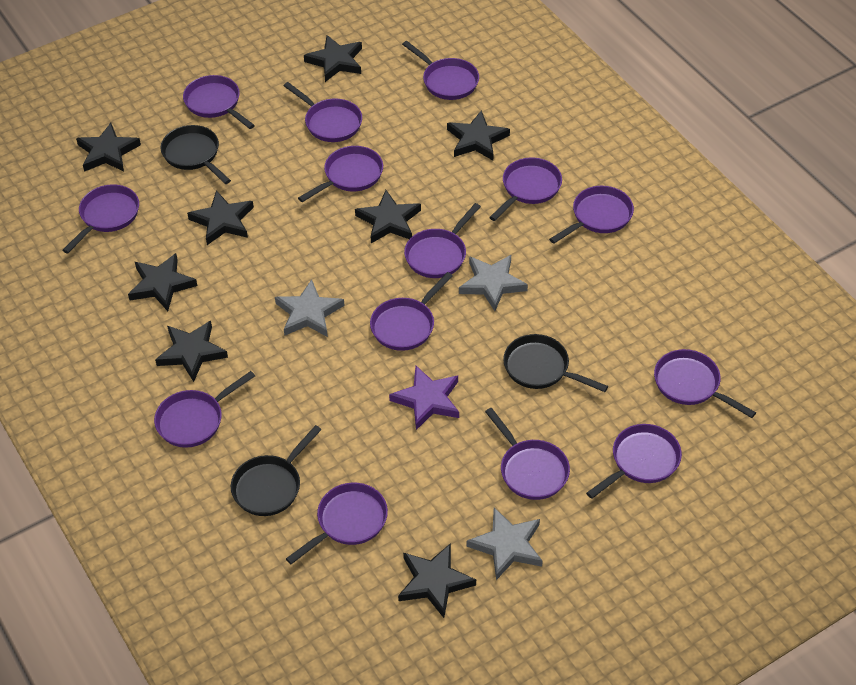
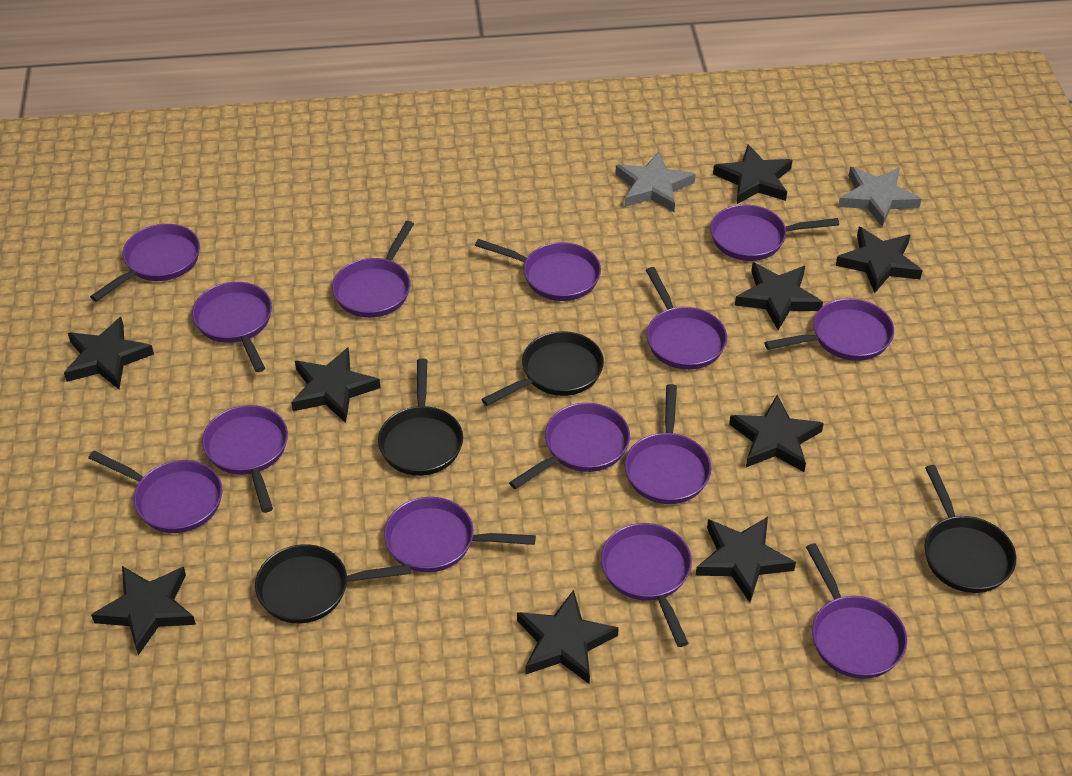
black pan: [160,125,231,184] [231,425,322,516] [503,334,608,392] = 3 -> [255,544,411,624] [378,359,463,476] [481,331,604,406] [924,465,1016,593] = 4
black star: [76,123,141,172] [128,253,197,311] [155,321,228,382] [187,190,254,245] [304,35,362,82] [355,190,421,243] [398,543,476,618] [447,110,510,160] = 8 -> [64,317,154,389] [91,566,196,655] [291,348,381,423] [517,590,619,684] [695,517,796,602] [713,145,792,204] [729,395,824,472] [735,263,823,330] [836,227,923,293] = 9
grey star: [275,279,344,337] [459,255,528,311] [467,507,543,580] = 3 -> [615,152,696,212] [838,167,922,227] = 2
purple star: [389,366,459,430] = 1 -> none = 0

